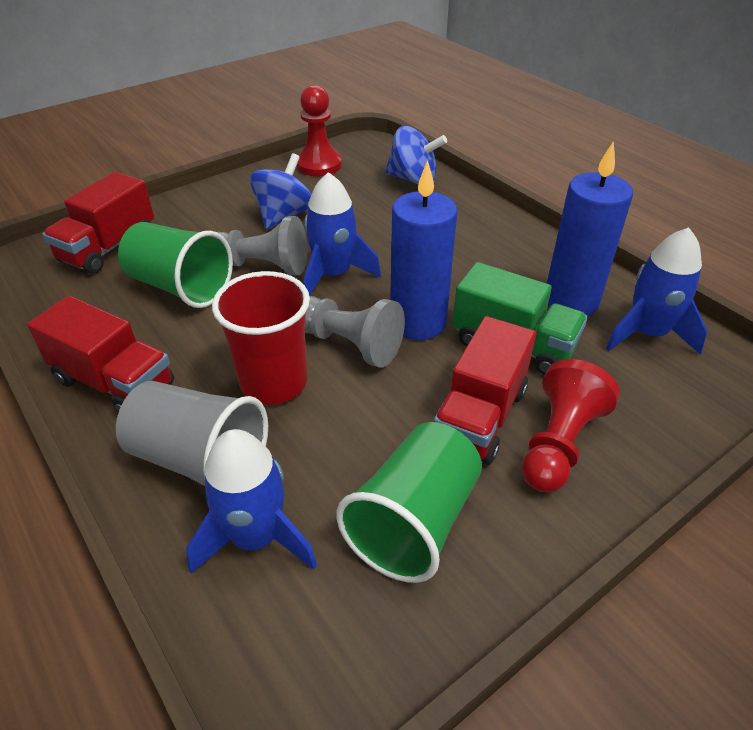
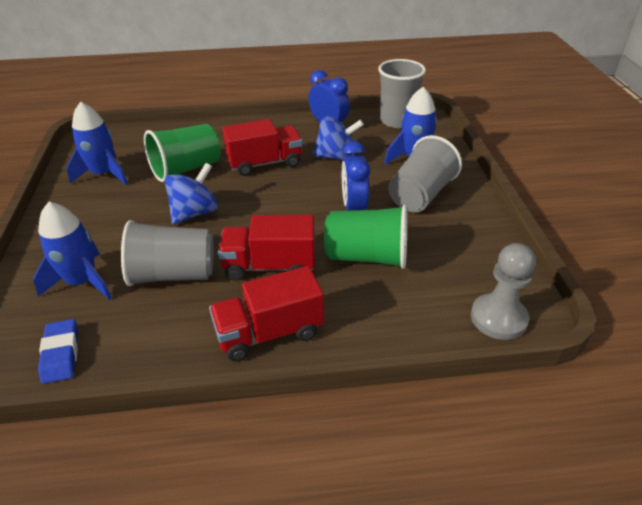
blue candle: [390,160,457,340] [547,141,633,316] = 2 -> none = 0
blue clock: none = 0 -> [309,70,350,122] [342,141,370,210] = 2
blue eraser: none = 0 -> [38,319,78,384] = 1
green truck: [452,262,588,375] = 1 -> none = 0
grey cup: [116,381,268,486] = 1 -> [121,220,214,286] [378,59,426,128] [388,135,462,212] = 3
grey pawn: [217,216,307,275] [305,296,405,367] = 2 -> [471,243,536,340] = 1
red cup: [212,271,310,405] = 1 -> none = 0
red pawn: [296,85,342,176] [522,359,620,493] = 2 -> none = 0

